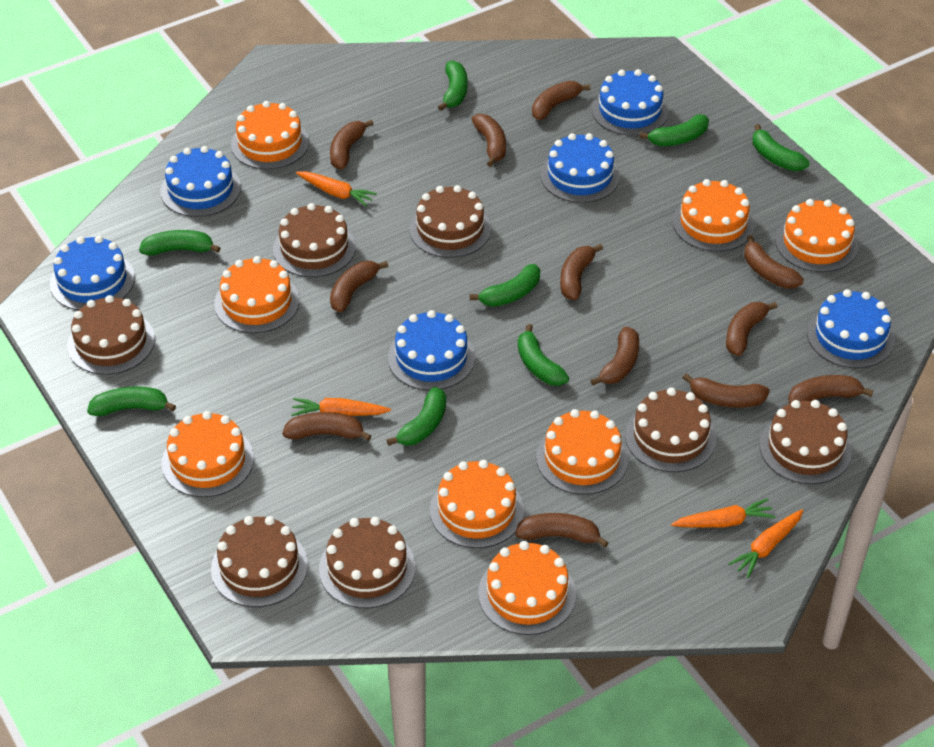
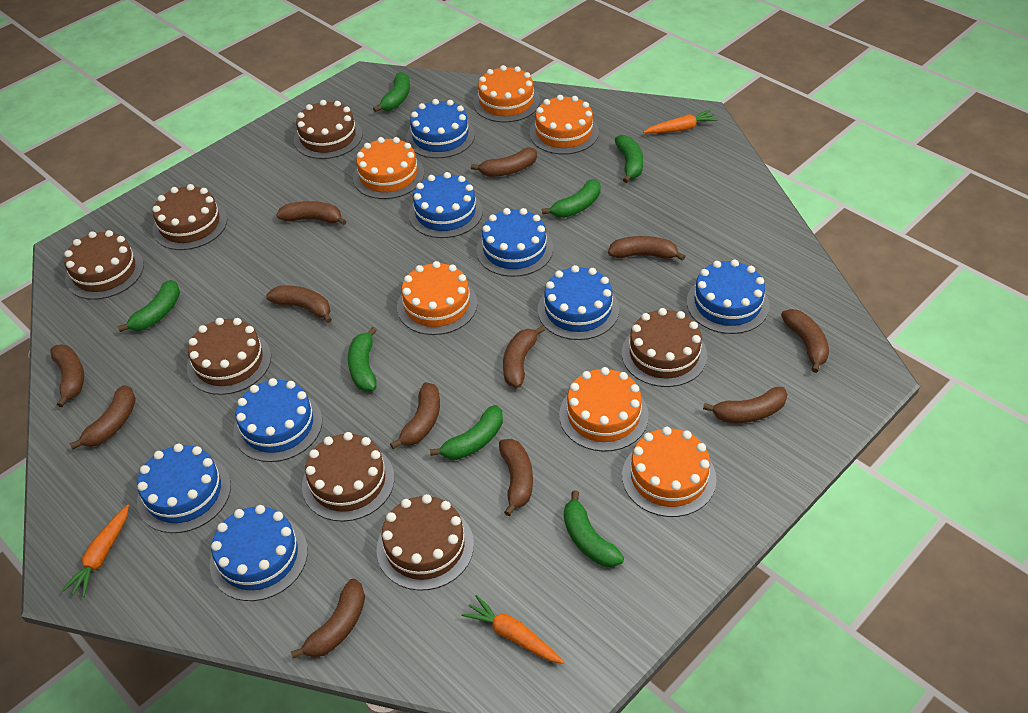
blue cake: [50,236,135,310] [160,146,241,217] [388,310,475,390] [541,133,620,203] [592,69,669,136] [807,289,895,368] = 6 -> [137,444,231,533] [210,505,308,601] [233,378,322,462] [406,99,475,158] [409,172,483,238] [476,208,553,277] [537,265,619,340] [687,259,770,334] = 8
green banana: [87,386,176,416] [139,230,221,256] [386,387,446,446] [438,60,468,111] [470,264,540,307] [518,324,569,386] [639,114,709,146] [752,124,809,171] = 8 -> [118,280,180,332] [348,327,377,391] [373,72,410,112] [430,405,503,460] [542,179,601,218] [564,490,624,567] [615,135,643,183] = 7
orange cake: [162,411,254,497] [214,256,300,333] [231,101,309,169] [430,460,524,548] [478,541,576,635] [536,409,628,495] [672,179,754,252] [775,199,859,272] = 8 -> [353,137,424,199] [397,261,478,335] [473,65,540,122] [530,95,599,154] [559,367,649,452] [622,427,717,517] = 6
orange carrot: [291,398,391,416] [296,171,377,207] [671,498,775,528] [728,509,803,578] = 4 -> [62,504,129,597] [461,595,564,664] [643,110,718,133] = 3

